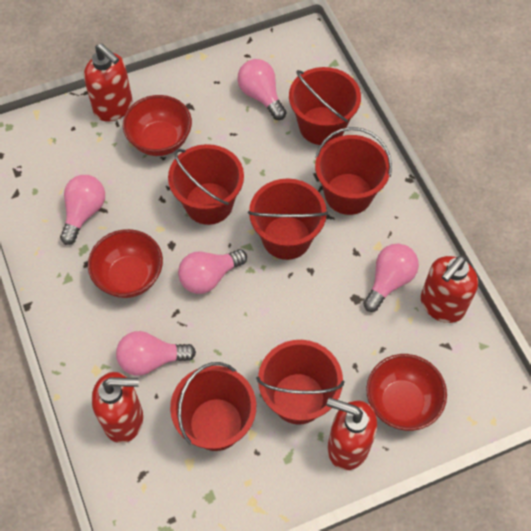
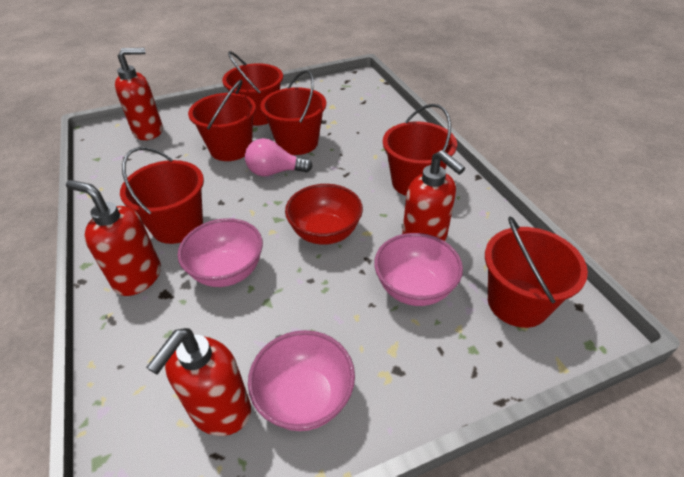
pink bowl: none = 0 -> [178,218,263,287] [248,330,355,431] [374,233,463,306] = 3
pink light bulb: [60,175,105,245] [116,331,196,376] [178,249,247,294] [237,59,286,120] [363,244,419,312] = 5 -> [245,138,313,176] = 1
red bowl: [88,229,163,298] [123,95,192,156] [366,354,447,431] = 3 -> [285,184,363,245] = 1

